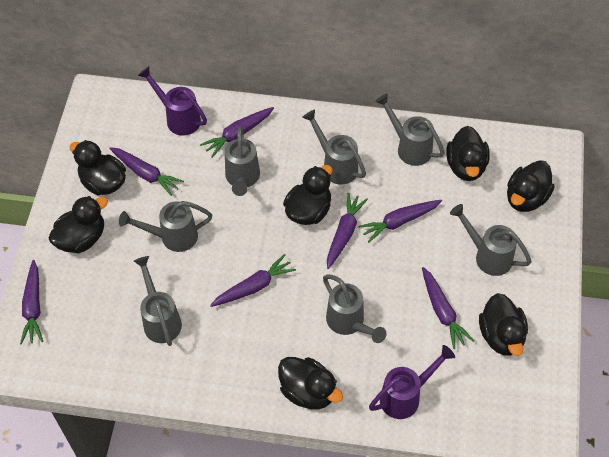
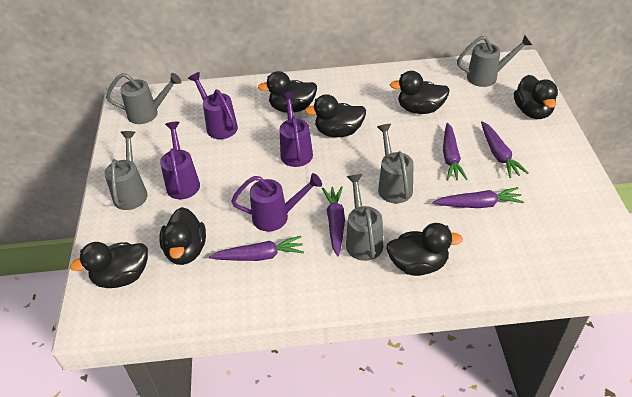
grey watering can: [119,201,212,252] [134,256,182,346] [225,127,260,196] [302,109,366,185] [323,274,386,343] [375,93,445,166] [450,204,531,276] = 7 -> [104,131,148,210] [106,73,181,124] [346,174,383,261] [377,124,414,203] [457,35,532,87] = 5
purple carrot: [20,260,43,345] [109,147,184,196] [200,107,274,158] [210,254,296,307] [327,193,368,269] [359,200,442,243] [422,267,474,349] = 7 -> [209,236,304,261] [322,186,345,257] [433,187,524,208] [443,123,468,181] [481,121,528,178] = 5
purple watering can: [138,66,207,136] [369,345,455,419] = 2 -> [160,122,200,199] [188,72,238,139] [231,173,322,231] [280,92,313,167] = 4

